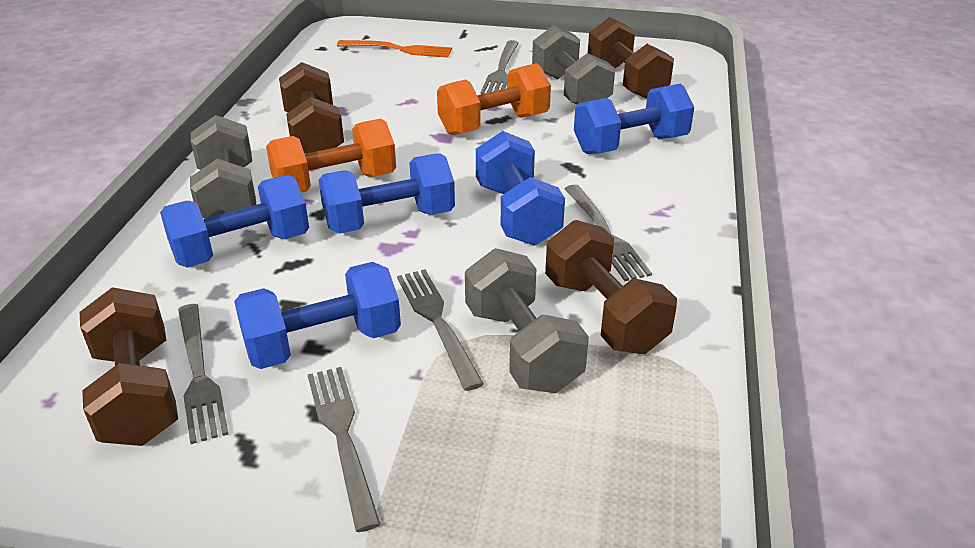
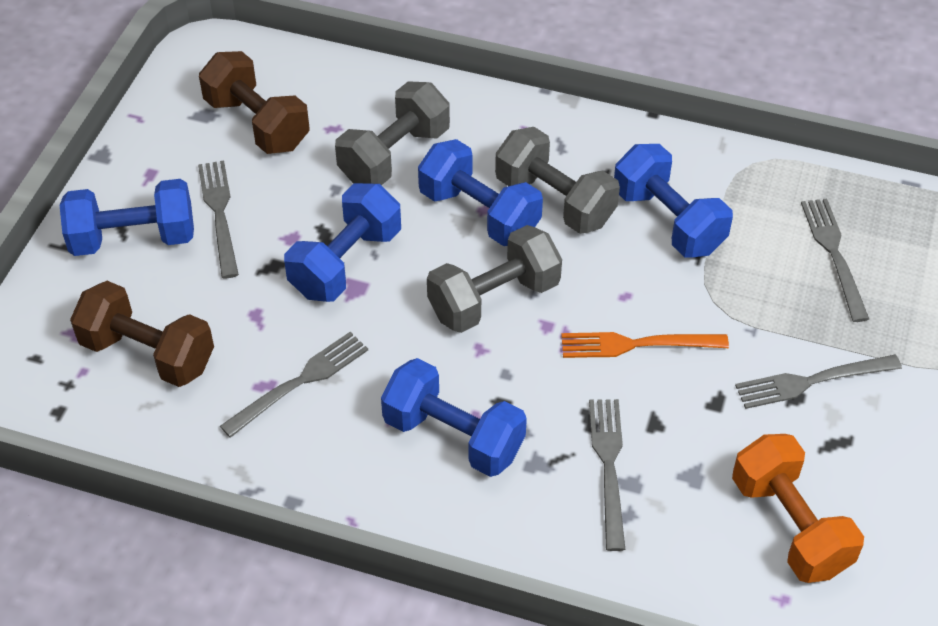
brown dumbbell: [80,287,178,446] [279,62,344,154] [545,220,677,354] [588,17,674,99] = 4 -> [70,281,214,387] [199,51,310,154] = 2
orange dumbbell: [266,118,396,193] [437,63,551,135] = 2 -> [732,434,864,583] = 1

